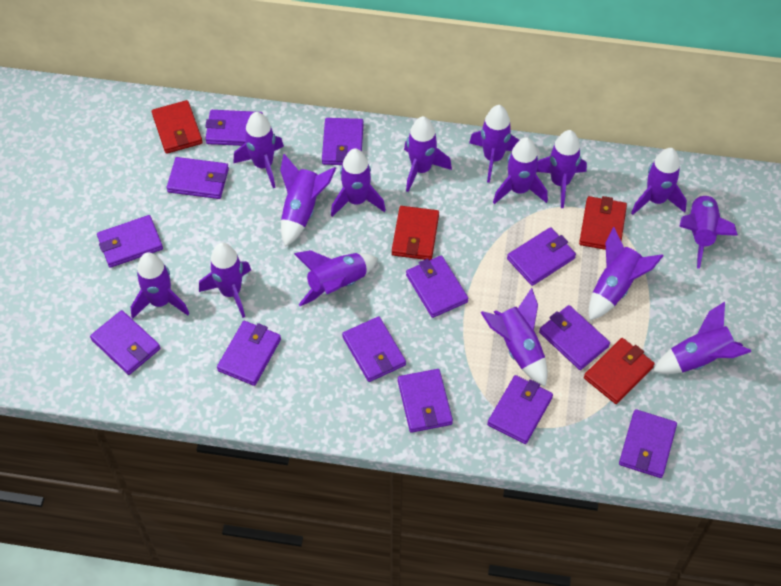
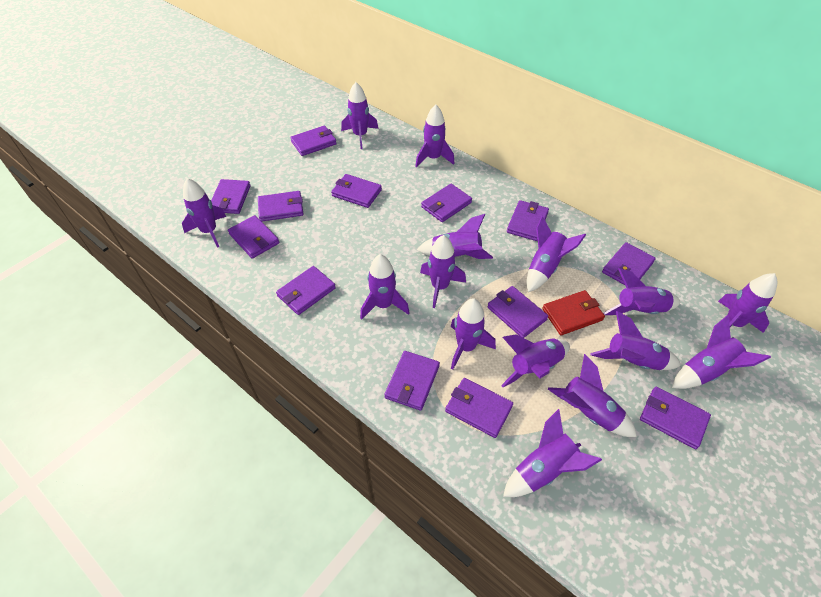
red wallet: [152,100,203,154] [392,206,439,260] [579,196,627,250] [584,338,655,404] = 4 -> [542,290,605,335] = 1

